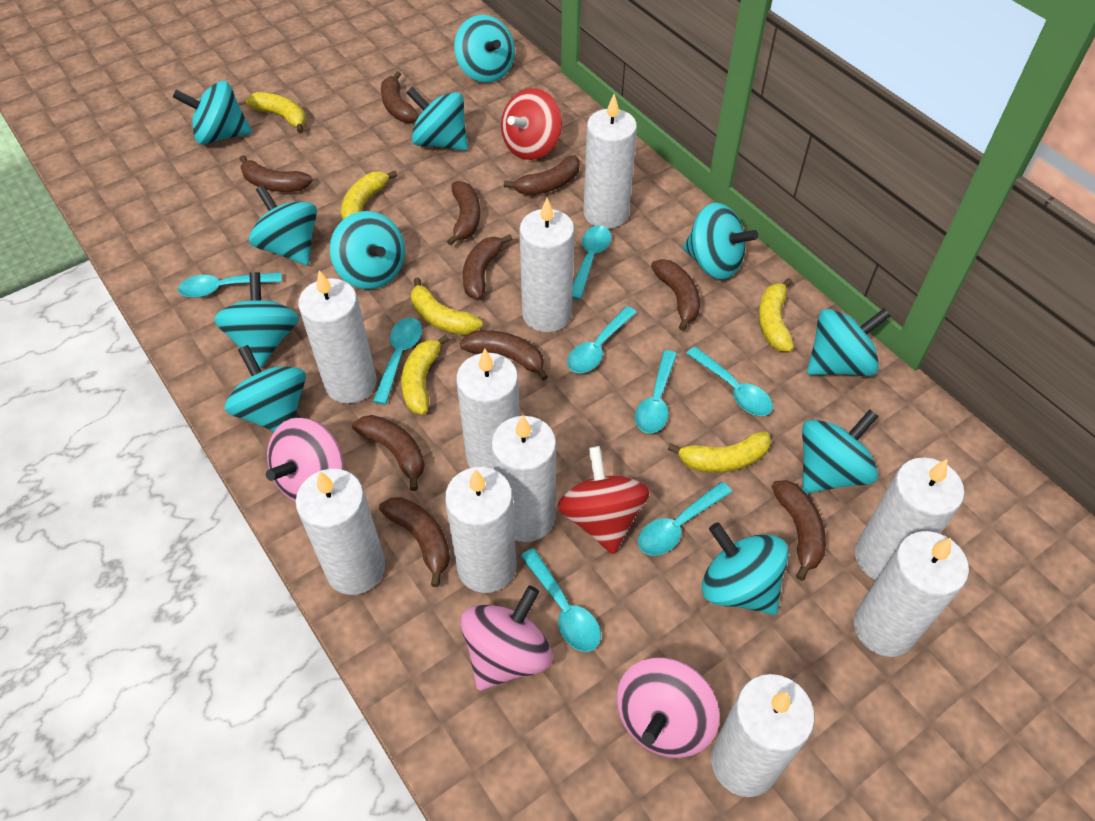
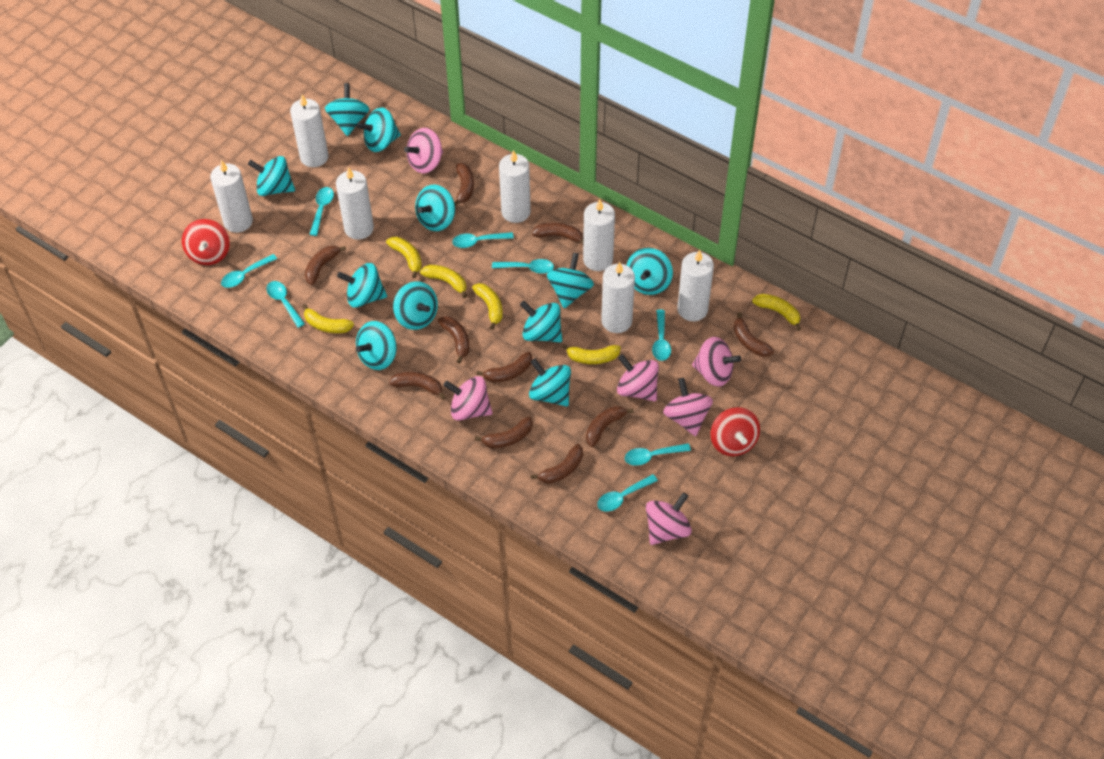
pink spinning top: [266,418,344,502] [461,585,553,691] [616,658,720,758] = 3 -> [404,128,443,174] [444,376,493,421] [617,354,659,401] [646,492,692,545] [663,378,713,436] [692,337,741,387] = 6
white candle: [296,469,386,595] [298,270,377,404] [445,467,517,593] [456,348,520,469] [491,415,556,542] [519,198,575,332] [583,94,637,229] [711,674,815,797] [854,531,969,657] [855,457,964,580] = 10 -> [210,160,253,233] [290,95,329,167] [336,167,374,240] [499,150,531,223] [583,199,615,271] [601,262,635,333] [677,250,714,321] = 7

